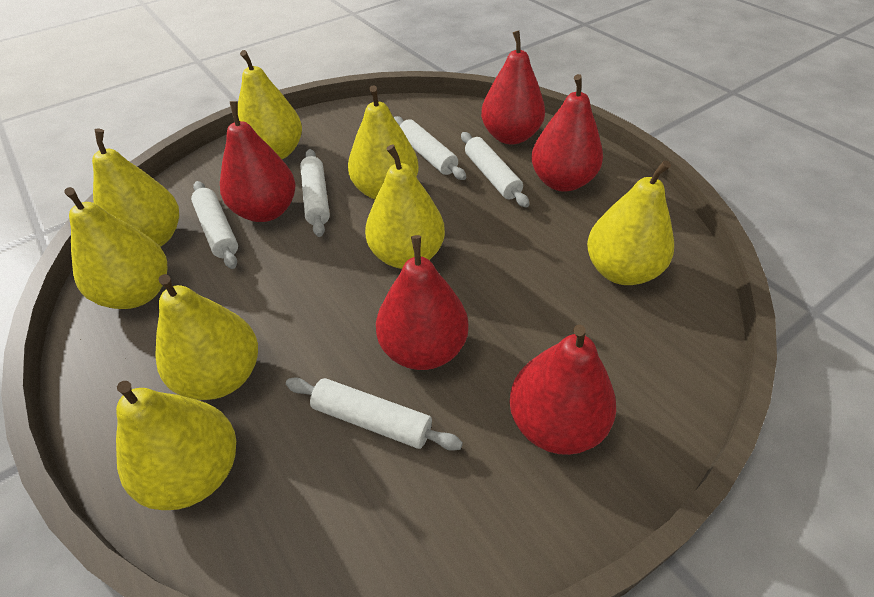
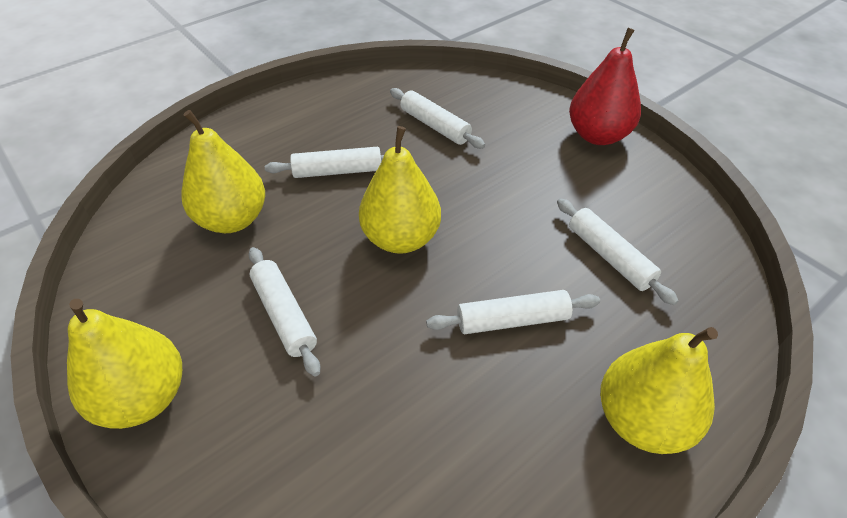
red pear: [220,101,296,222] [376,235,468,370] [481,30,545,144] [509,324,616,455] [531,74,603,192] = 5 -> [569,28,641,145] = 1
yellow pear: [64,187,168,309] [92,129,179,247] [116,381,236,510] [155,274,258,400] [238,50,302,159] [348,85,419,199] [365,144,445,269] [587,160,674,285] = 8 -> [67,299,182,429] [181,110,265,233] [359,126,441,254] [600,327,718,454] = 4

